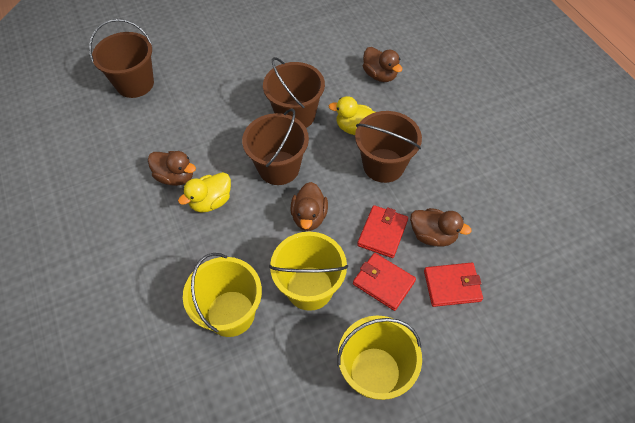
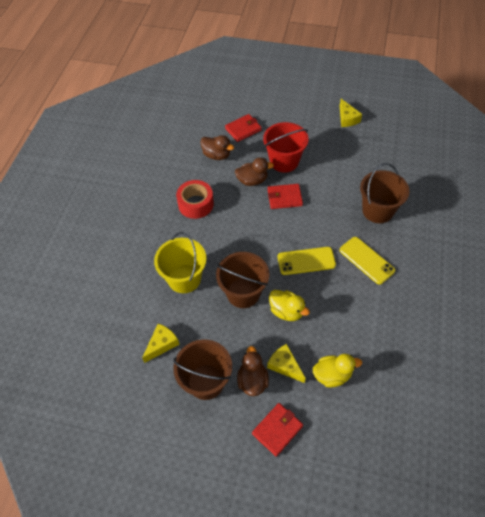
brown bucket: [89,19,154,98] [242,108,309,185] [263,57,325,128] [355,111,422,183] = 4 -> [173,339,232,400] [216,252,269,308] [360,163,410,223] = 3
brown duck: [148,151,196,186] [290,182,328,231] [363,47,403,82] [410,208,471,247] = 4 -> [200,135,234,160] [235,157,274,186] [237,346,269,396] = 3
red bucket: none = 0 -> [263,122,308,173] = 1
red tape: none = 0 -> [176,180,214,219] = 1
yellow bucket: [183,253,262,337] [269,232,348,311] [337,315,422,400] = 3 -> [154,232,206,293] = 1
yellow cheese: none = 0 -> [142,324,180,363] [267,344,306,383] [340,99,362,127] = 3
yellow phone: none = 0 -> [278,247,336,275] [339,237,395,285] = 2

